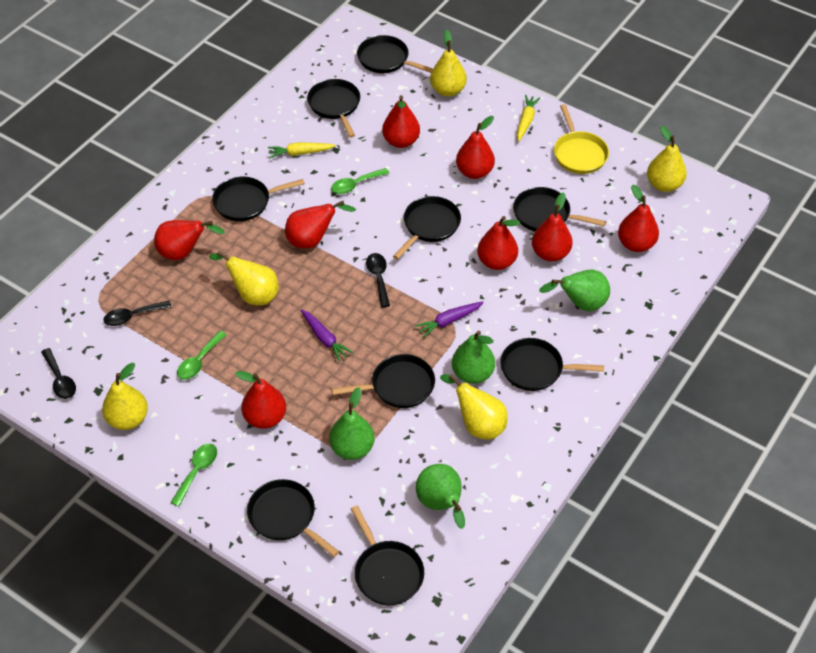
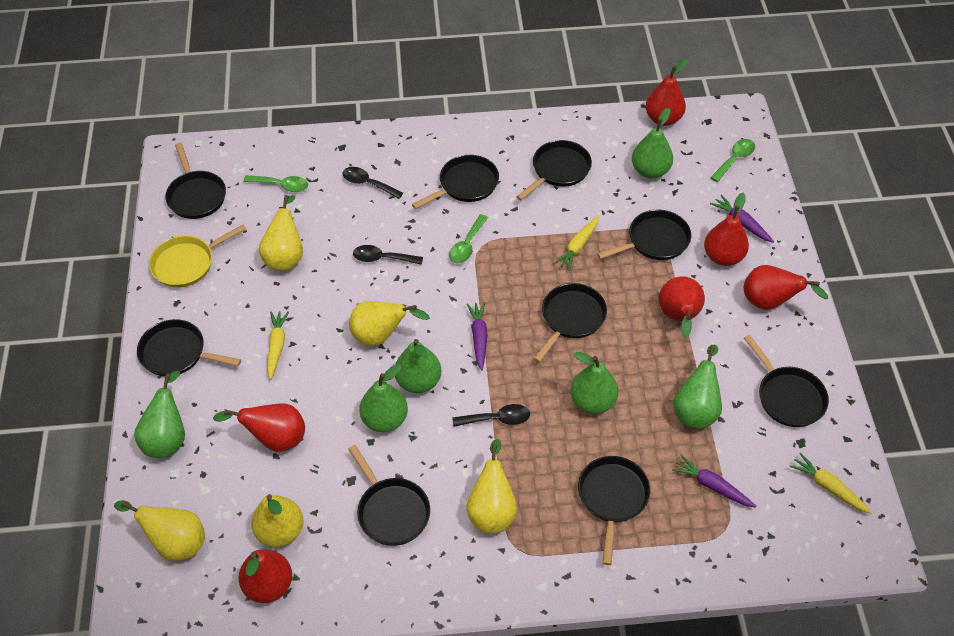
green pear: [329,387,375,460] [416,464,465,529] [452,331,495,384] [539,270,610,311] = 4 -> [134,371,185,458] [359,364,408,432] [395,339,441,393] [570,352,618,414] [632,108,673,179] [673,345,722,429] = 6
purple carrot: [301,309,353,362] [415,302,484,338] = 2 -> [467,302,488,371] [672,455,756,508] [710,195,774,243] = 3
red pear: [154,220,225,260] [235,371,286,429] [285,201,356,249] [382,95,420,148] [456,116,495,179] [477,216,520,270] [532,192,573,262] [618,185,659,252] = 8 -> [213,404,305,452] [239,550,292,603] [646,59,688,126] [659,276,705,338] [704,193,749,266] [744,265,828,310] = 6
yellow carrot: [268,142,336,159] [517,95,540,142] = 2 -> [267,311,289,380] [554,216,599,271] [789,453,872,514] = 3

